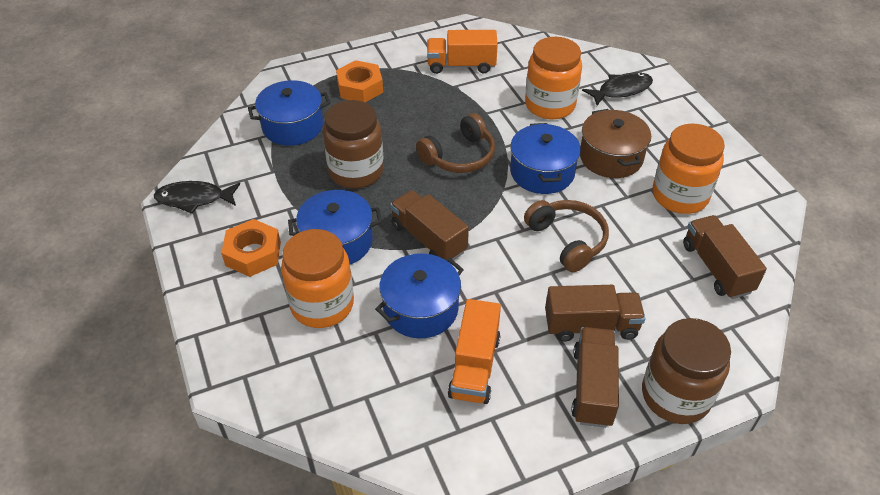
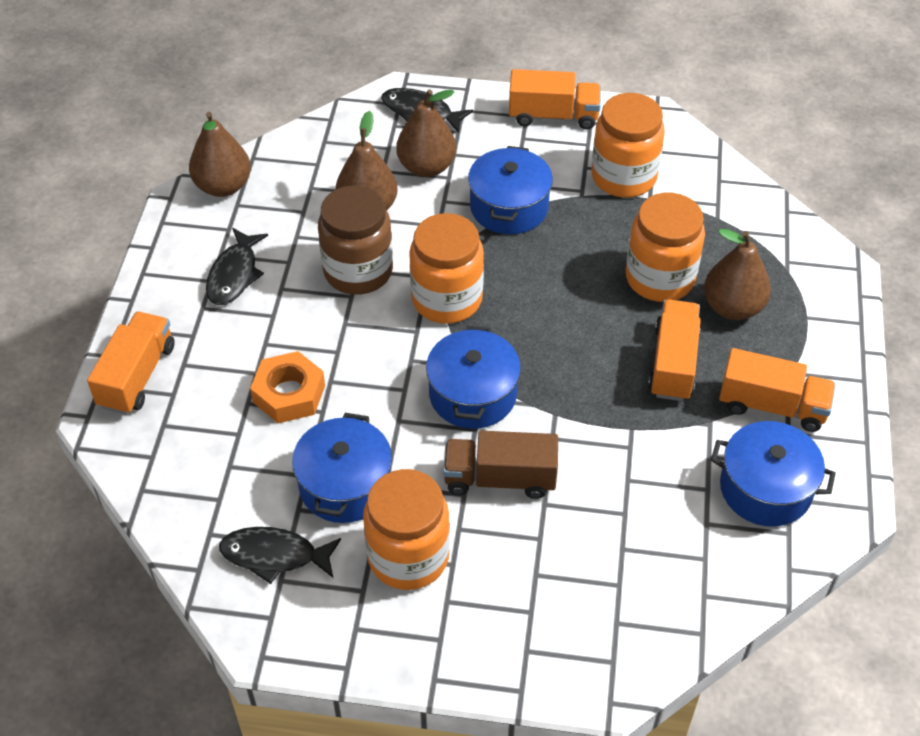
black fish: [154,181,240,214] [582,72,653,106] = 2 -> [206,228,268,305] [219,527,341,584] [381,88,473,133] = 3
brown headphones: [416,113,495,173] [524,200,609,272] = 2 -> none = 0
brown jar: [323,100,384,188] [642,318,731,424] = 2 -> [318,185,393,295] = 1
brown pear: none = 0 -> [189,112,251,197] [336,111,397,210] [396,89,456,177] [704,229,771,320] = 4
brown pot: [580,109,651,178] = 1 -> none = 0
brown truck: [390,190,469,263] [545,285,645,342] [571,327,619,428] [683,215,767,299] = 4 -> [443,431,558,499] = 1
orange jar: [281,229,354,328] [525,37,582,120] [653,123,725,214] = 3 -> [363,469,450,590] [409,213,484,324] [591,93,665,197] [626,193,705,302] = 4
orange nut: [221,219,281,277] [336,60,383,102] = 2 -> [250,351,325,423] = 1
orange truck: [427,30,498,74] [448,299,501,404] = 2 -> [87,312,175,415] [509,69,601,130] [648,299,701,401] [719,348,836,432] = 4

